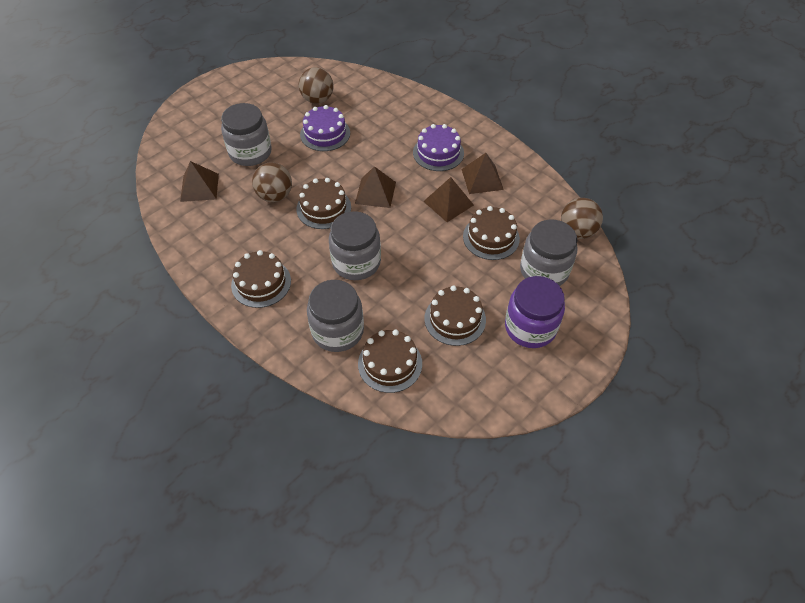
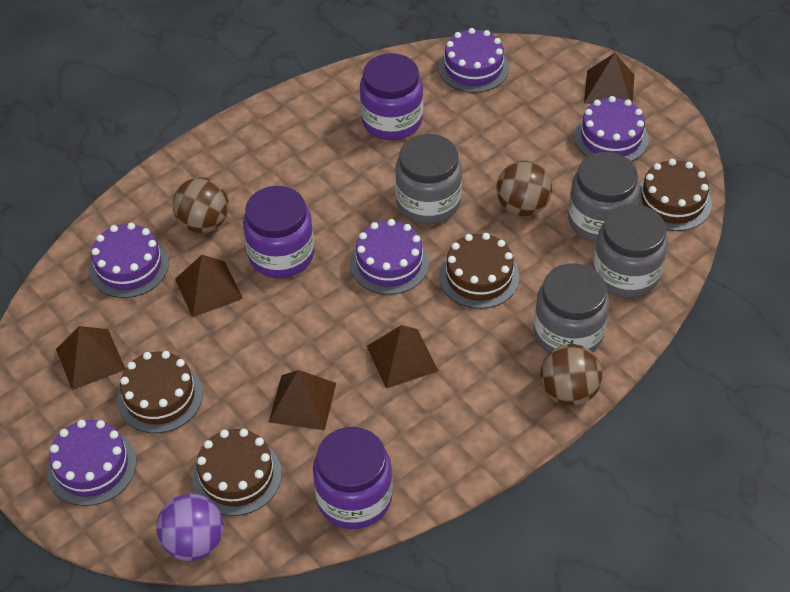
brown cake: [231,250,291,308] [297,178,351,229] [358,330,422,393] [424,286,486,346] [463,206,520,260] = 5 -> [117,351,203,433] [192,429,281,516] [439,233,519,309] [638,159,712,231] = 4
brown pyramid: [180,161,219,202] [355,166,396,208] [423,177,474,222] [461,153,504,194] = 4 -> [56,326,125,390] [175,255,243,317] [269,370,336,430] [367,325,438,389] [584,53,634,104] = 5
purple ball: none = 0 -> [156,493,224,561] = 1
purple cake: [300,105,350,151] [413,124,464,171] = 2 -> [47,420,136,506] [89,223,169,298] [350,219,429,295] [438,28,509,93] [574,96,649,162] = 5
purple jar: [505,276,565,348] = 1 -> [243,186,314,278] [313,427,393,529] [360,53,423,140] = 3

